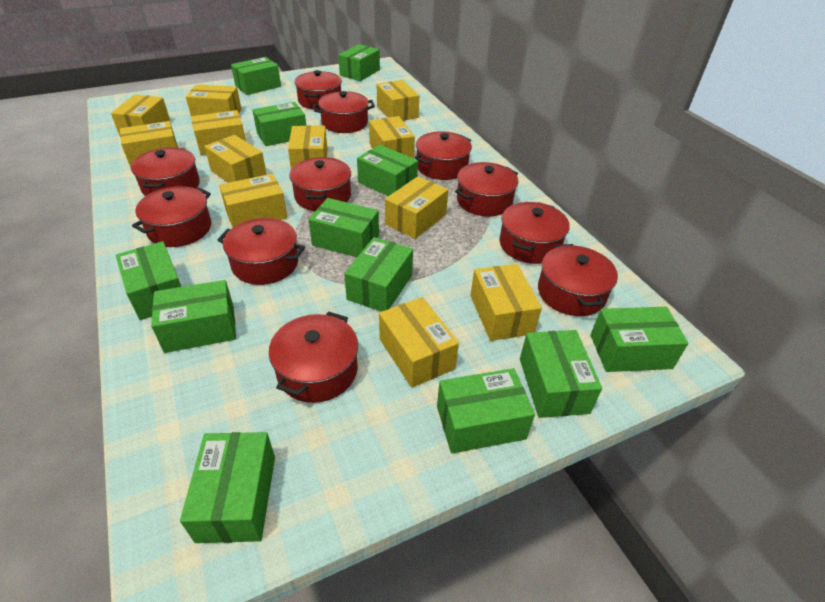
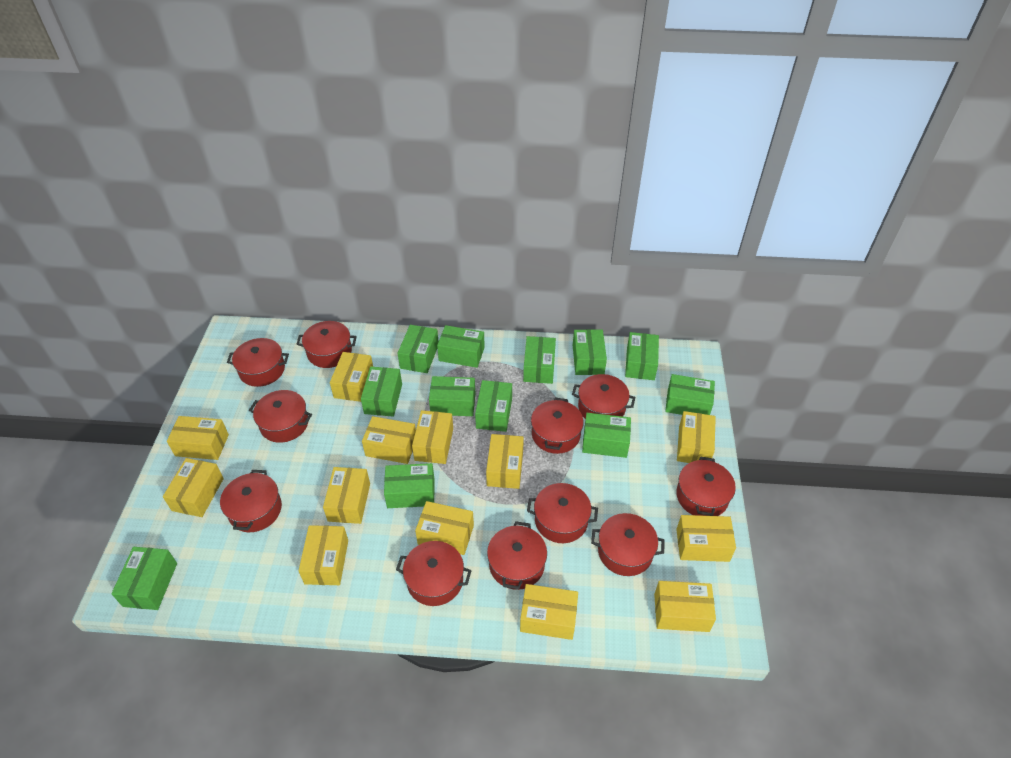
yellow box: [111,95,170,136] [120,121,178,168] [186,84,242,116] [191,110,246,155] [204,135,267,183] [219,174,287,228] [288,125,327,169] [369,116,415,158] [377,80,419,121] [379,297,459,388] [385,176,448,239] [470,264,542,341] = 12 -> [163,458,224,517] [167,416,229,460] [298,525,348,585] [323,467,370,524] [330,352,373,402] [362,416,416,464] [412,410,453,464] [415,501,474,555] [486,434,524,489] [520,584,578,640] [654,581,716,632] [676,515,736,562] [677,411,716,463] = 13

